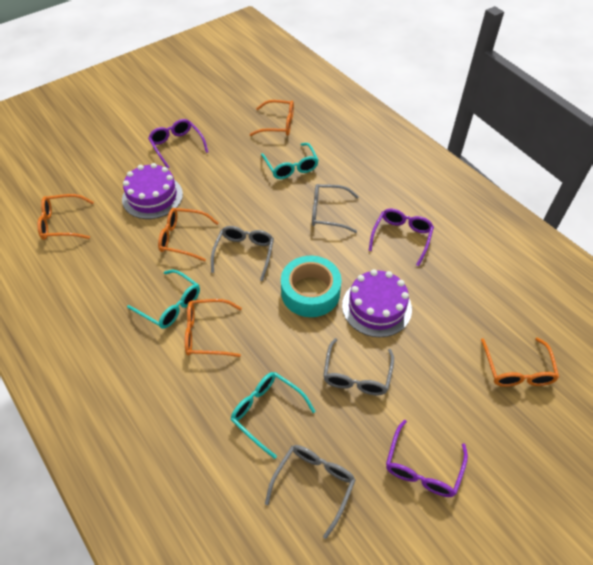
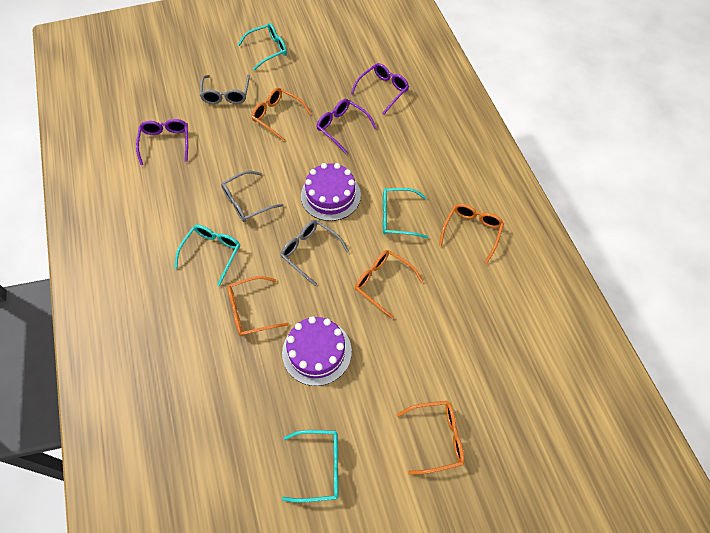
grey glasses: [211,226,274,281] [265,445,356,539] [312,184,359,233] [323,338,394,395] = 4 -> [200,75,250,104] [221,171,284,222] [280,220,349,286] = 3
turquoise glasses: [127,270,200,329] [231,372,316,459] [261,143,319,179] = 3 -> [175,225,240,286] [238,23,287,70] [282,430,339,503] [383,188,428,238] = 4
turquoise tape: [281,256,342,317] = 1 -> none = 0

